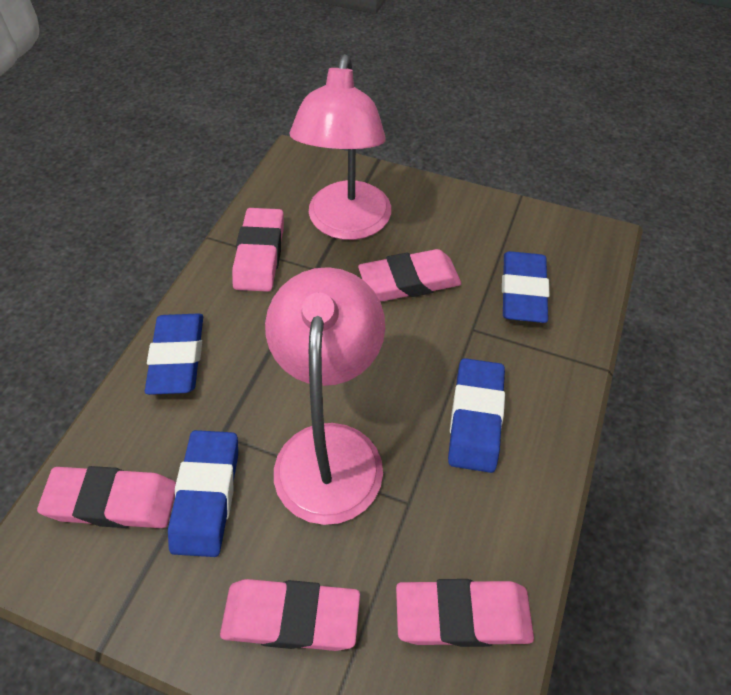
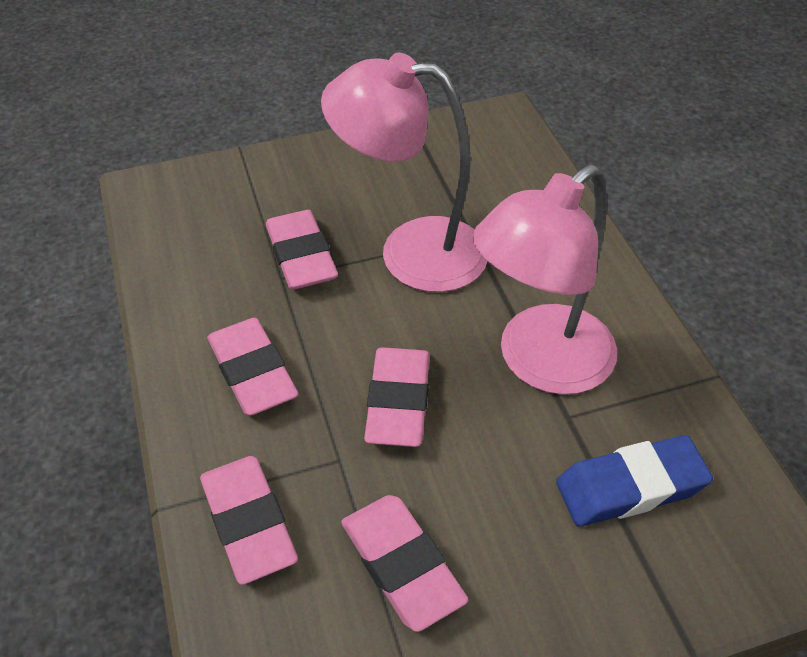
blue eraser: [145,313,203,395] [168,430,238,557] [448,358,505,473] [502,251,550,323] = 4 -> [556,435,713,527] = 1

